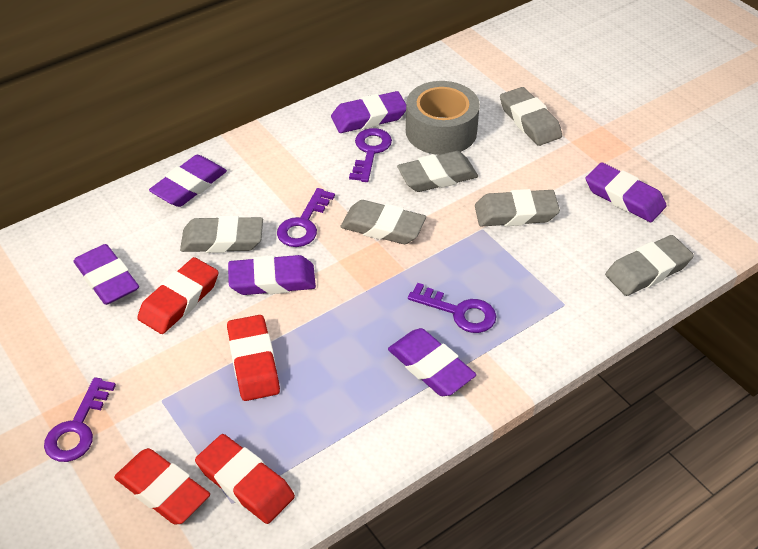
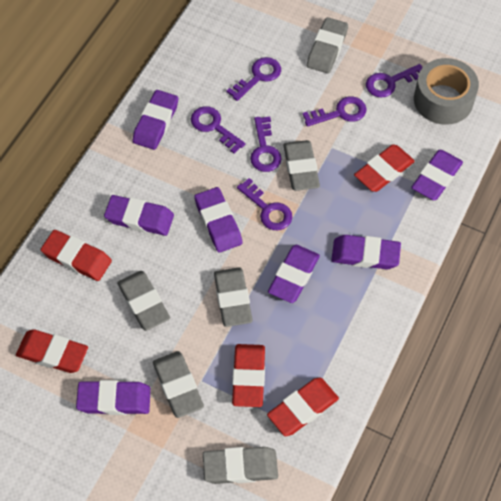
purple eraser: [74,244,139,305] [149,155,227,207] [228,255,316,295] [331,91,406,133] [388,328,476,396] [586,162,667,222] = 6 -> [76,380,151,415] [104,195,174,236] [132,90,179,150] [194,187,243,253] [268,245,320,303] [331,235,401,269] [411,150,463,201] = 7
purple key: [44,377,116,462] [277,188,335,247] [349,128,392,182] [408,283,497,333] = 4 -> [191,106,246,153] [227,57,281,101] [237,178,292,230] [250,117,282,172] [303,96,367,127] [366,64,423,98] = 6
red eraser: [114,448,210,525] [137,257,219,334] [195,434,295,524] [227,315,280,401] = 4 -> [16,329,88,373] [41,230,112,281] [232,344,265,407] [267,378,339,436] [354,144,415,192] = 5

